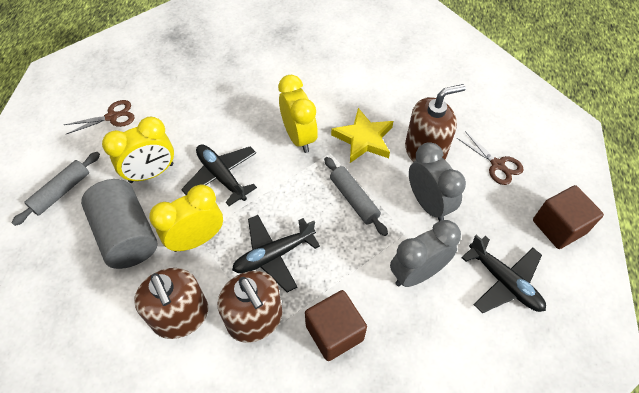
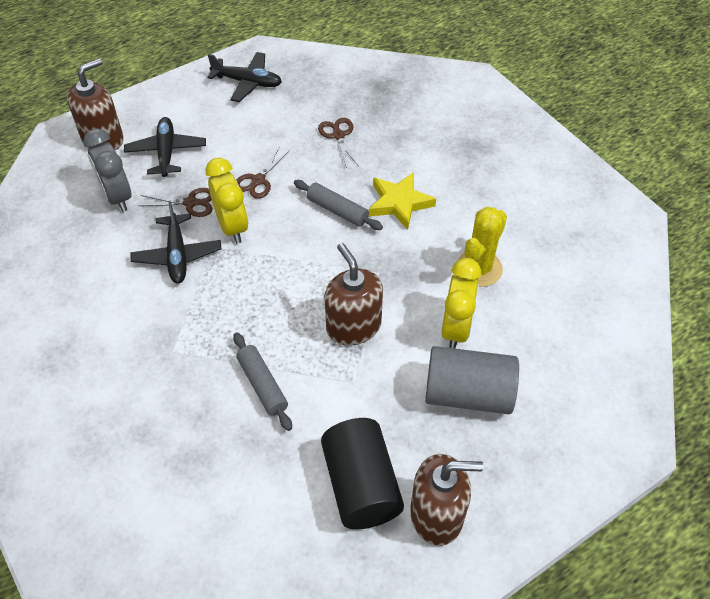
black cylinder: none = 0 -> [321,418,404,529] = 1
brown cube: [305,290,367,361] [533,185,604,249] = 2 -> none = 0
brown scissors: [64,100,135,134] [457,131,524,185] = 2 -> [139,188,213,217] [237,146,290,199] [318,118,359,168] = 3
grey clock: [390,220,461,287] [409,142,466,221] = 2 -> [83,129,131,212] = 1
yellow cactus: none = 0 -> [457,207,507,287] = 1
yellow clock: [102,116,174,183] [149,184,223,252] [278,75,318,153] = 3 -> [205,158,248,244] [441,258,481,349] = 2

